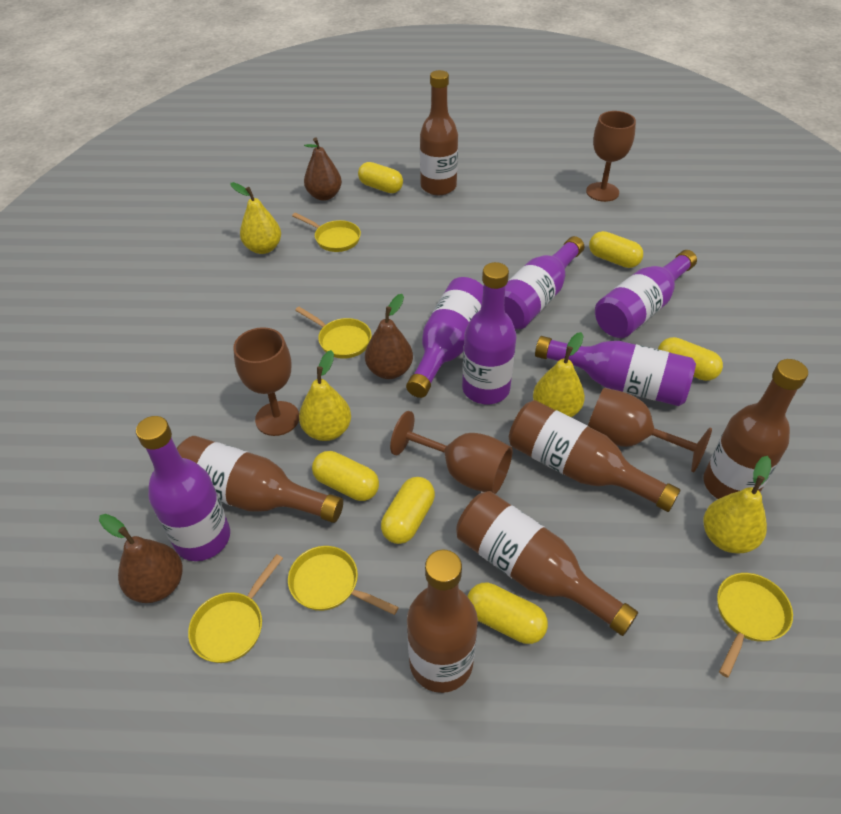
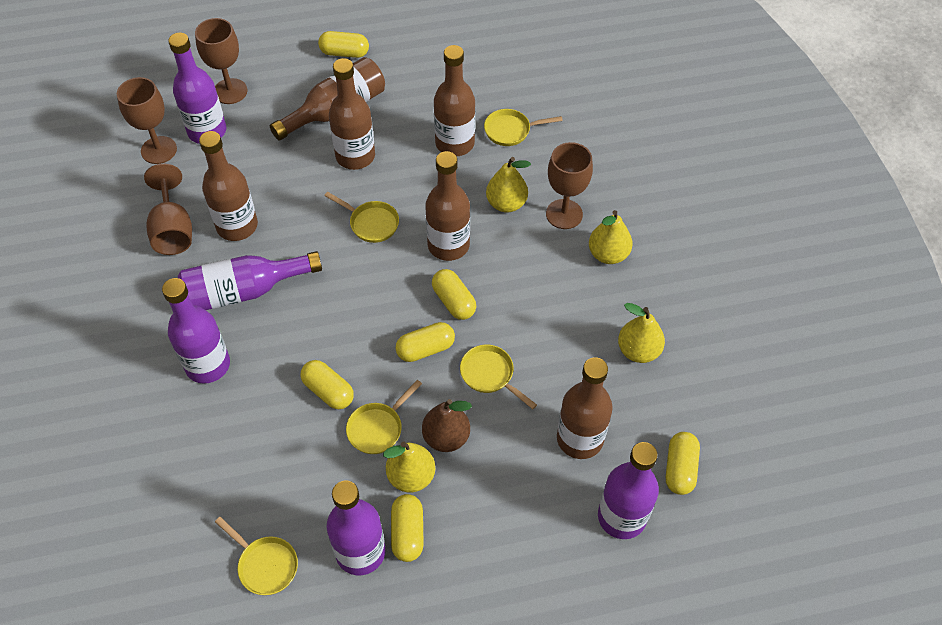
brown pear: [99,514,183,603] [304,137,342,201] [365,294,413,379] = 3 -> [422,399,472,452] = 1
purple bottle: [136,416,230,561] [406,277,484,398] [462,262,517,404] [504,236,584,330] [535,336,696,406] [595,250,697,338] = 6 -> [162,278,230,384] [168,33,226,144] [178,251,322,310] [327,481,386,575] [598,442,659,539] = 5

